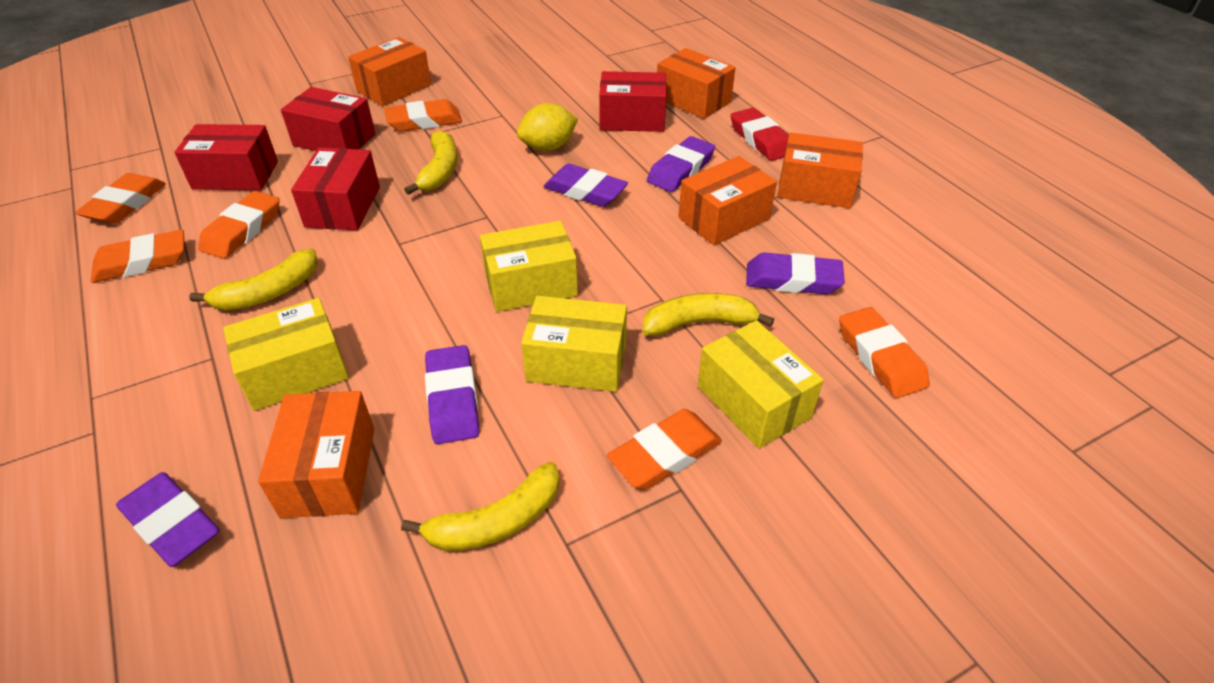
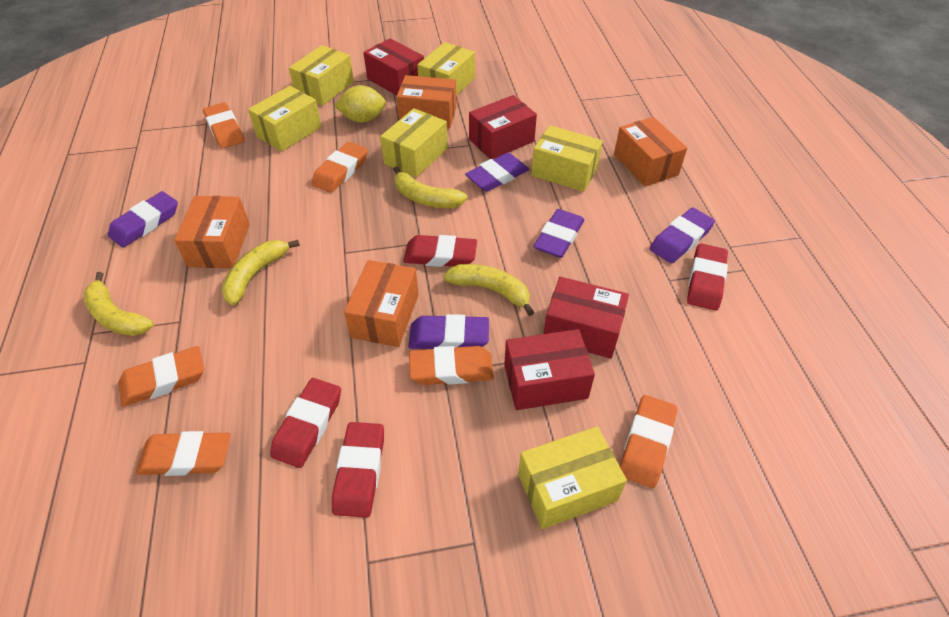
orange box: [258,391,374,518] [348,37,431,106] [657,48,735,119] [678,156,777,245] [777,132,863,208] = 5 -> [174,196,250,268] [344,260,419,347] [396,75,457,129] [614,117,687,187] = 4
red eraser: [731,108,789,161] = 1 -> [270,378,341,468] [332,422,384,518] [403,235,477,267] [687,243,728,311] = 4
yellow box: [223,298,349,411] [480,221,578,312] [521,296,627,392] [697,320,824,448] = 4 -> [248,86,322,152] [289,45,354,105] [380,108,448,178] [417,42,475,96] [518,426,627,529] [531,125,603,192] = 6

